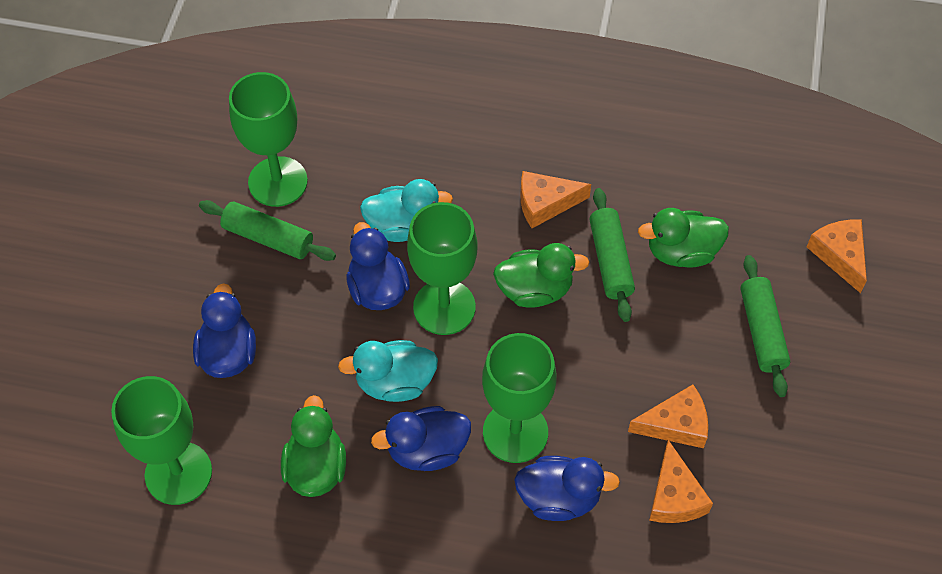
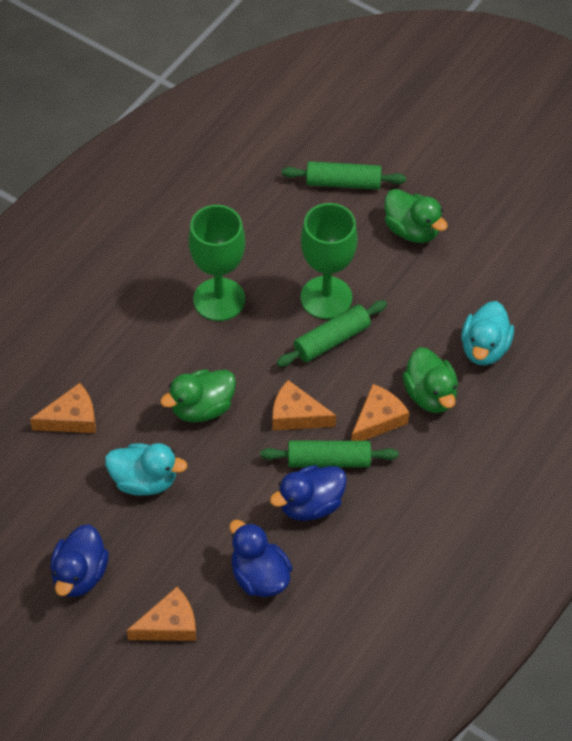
blue duck: [193,283,256,378] [346,222,410,310] [371,406,471,471] [514,456,620,521] = 4 -> [50,524,109,597] [229,520,293,597] [270,465,347,521] = 3
green goblet: [111,376,212,505] [229,72,308,207] [407,202,478,335] [482,333,556,463] = 4 -> [189,205,245,321] [301,203,358,319] = 2

